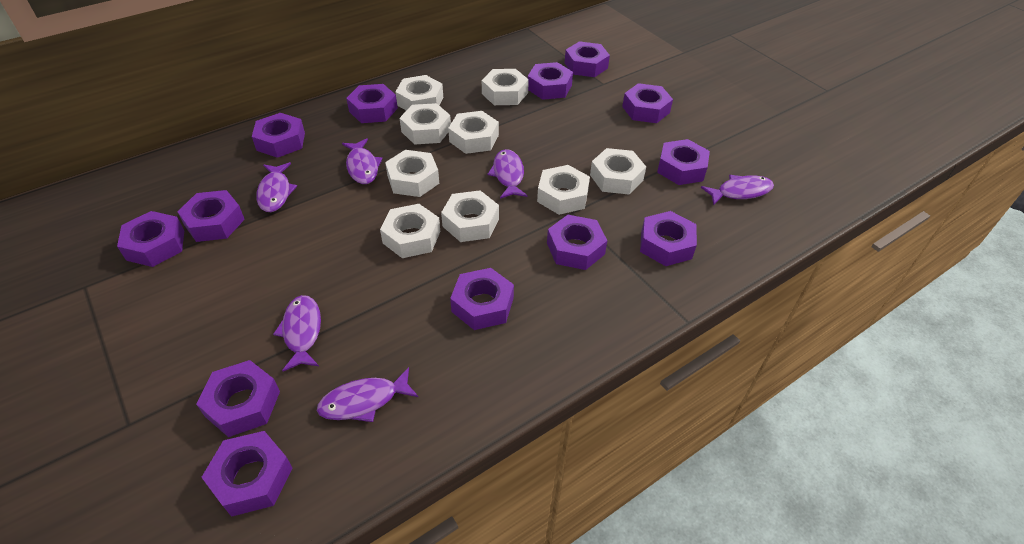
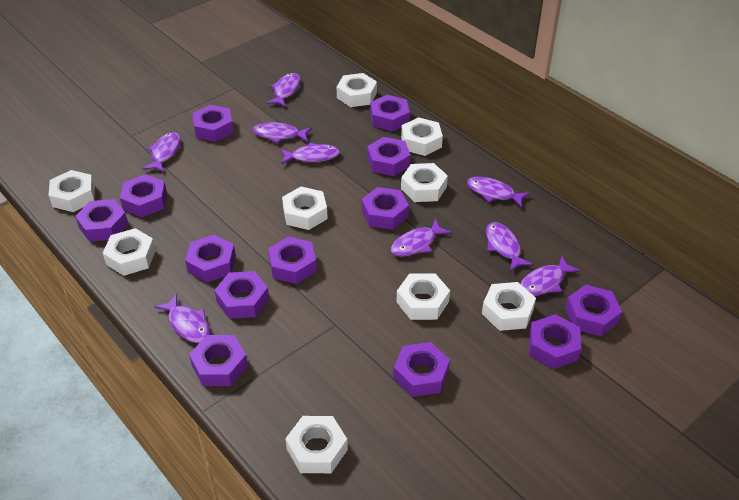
purple fish: [256,162,297,212] [273,295,321,372] [317,367,418,422] [342,138,383,184] [487,149,528,199] [701,175,774,205] = 6 -> [143,132,181,172] [154,294,210,343] [253,122,312,143] [266,73,301,107] [280,143,340,165] [391,219,451,257] [467,177,530,208] [486,222,533,271] [520,256,580,296] = 9

